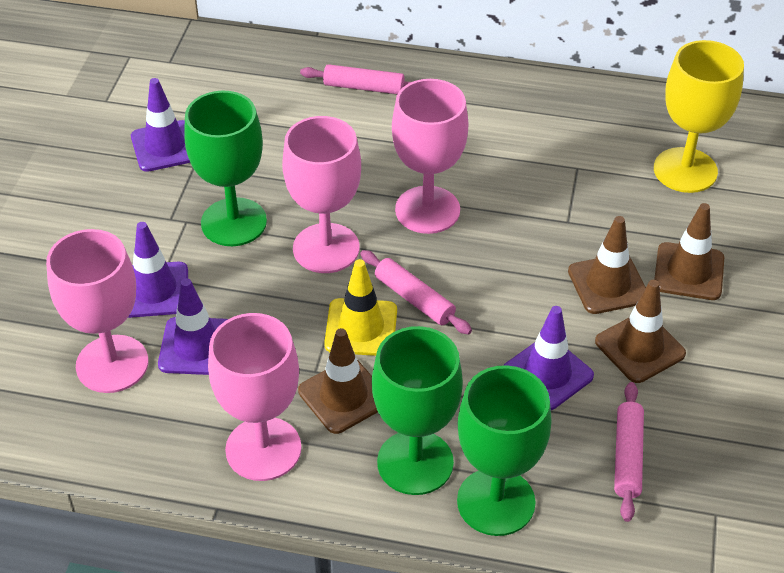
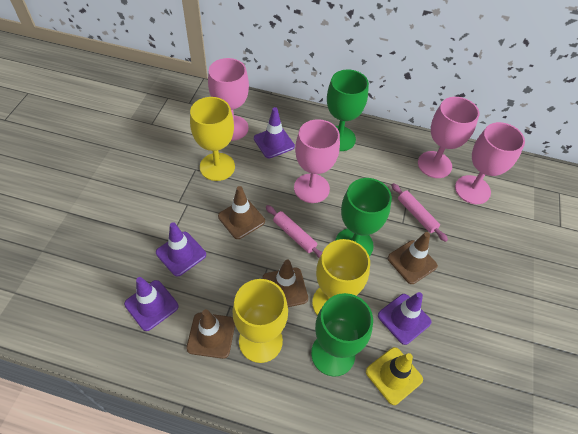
pink rolling pin: [300,64,411,94] [360,250,472,334] [614,382,644,522] = 3 -> [266,205,322,258] [391,183,448,242] = 2
yellow goblet: [654,40,744,193] = 1 -> [190,97,235,181] [232,279,288,363] [312,239,370,316] = 3

